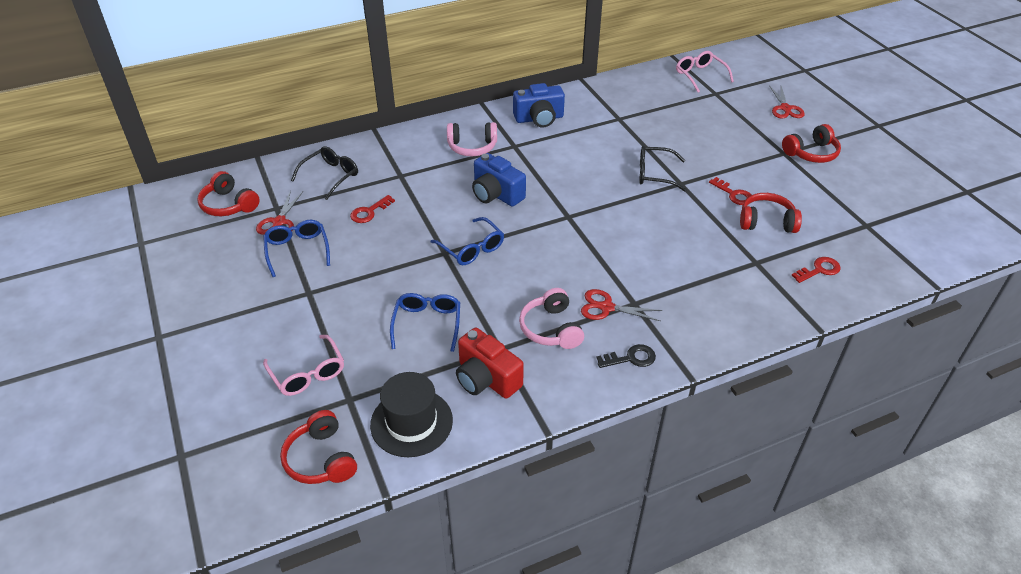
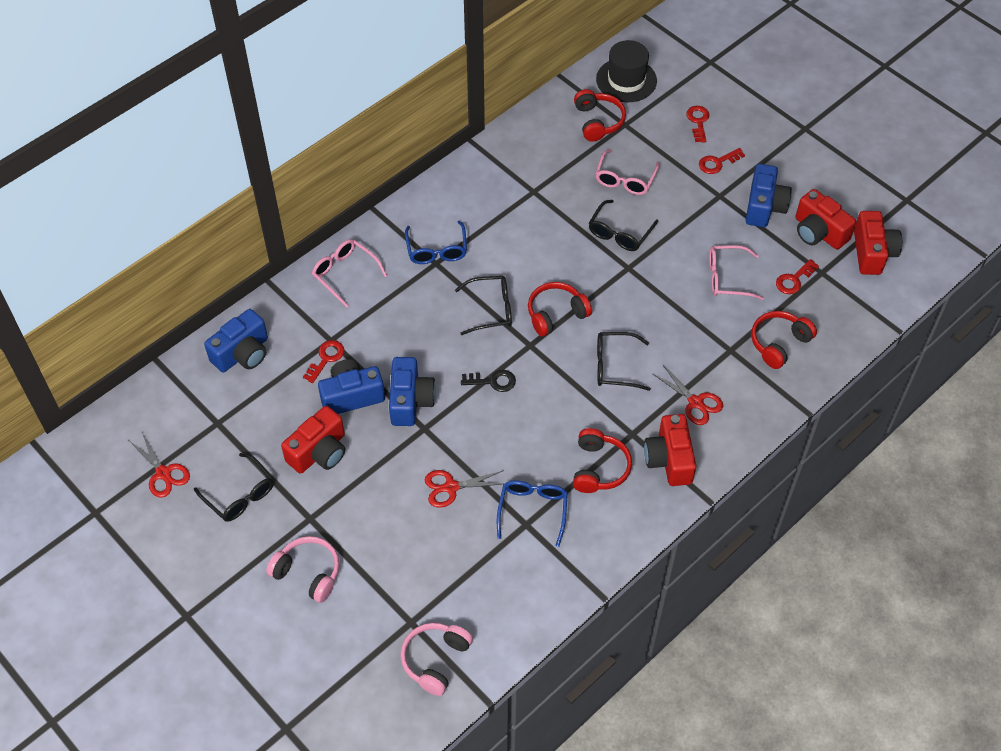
black glasses: [291,146,358,200] [639,145,686,192] = 2 -> [194,453,274,522] [455,276,512,335] [589,200,658,251] [597,332,651,391] = 4
blue camera: [472,153,526,206] [513,83,565,127] = 2 -> [204,309,268,372] [318,359,385,414] [389,357,436,426] [746,164,792,227] = 4
blue glasses: [263,220,330,277] [390,293,460,352] [431,217,504,265] = 3 -> [405,221,467,264] [497,480,568,547] = 2
pink glasses: [263,335,344,396] [676,51,734,92] = 2 -> [312,239,387,308] [595,149,660,195] [709,245,764,300] = 3
red camera: [456,328,524,399] = 1 -> [281,406,345,474] [644,414,696,486] [796,189,856,250] [854,211,902,275] = 4
red key: [350,195,395,223] [709,177,751,205] [791,257,841,283] = 3 -> [303,340,345,383] [686,106,709,143] [699,148,745,174] [776,259,819,294] = 4

